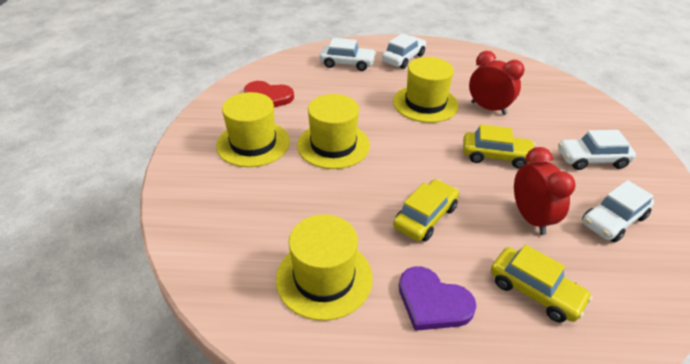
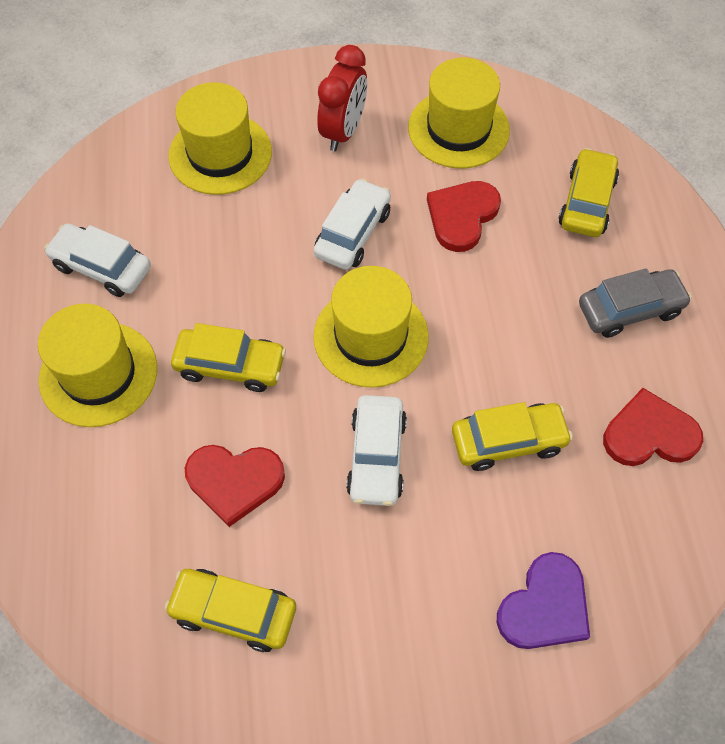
grey car: none = 0 -> [579,268,692,338] = 1
red clock: [469,51,525,115] [514,147,575,235] = 2 -> [317,45,367,151] = 1
red heart: [244,81,294,107] = 1 -> [185,445,285,527] [427,181,501,252] [603,388,703,466] = 3
white car: [319,38,376,71] [382,33,426,69] [558,130,636,170] [582,180,654,242] = 4 -> [44,223,151,297] [314,179,391,270] [346,395,407,506] = 3
yellow car: [393,179,459,242] [463,124,535,169] [491,245,592,323] = 3 -> [164,569,296,652] [171,323,286,392] [452,402,573,471] [558,148,619,237] = 4

